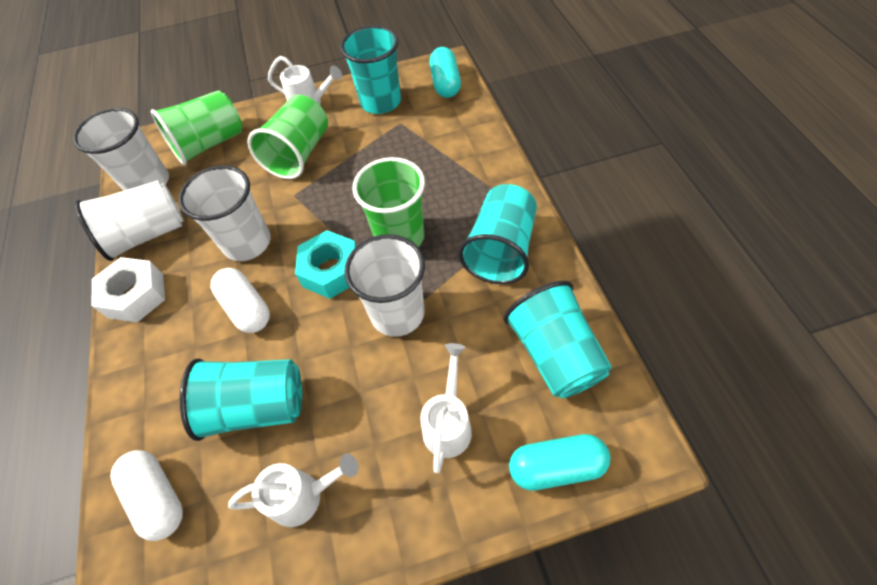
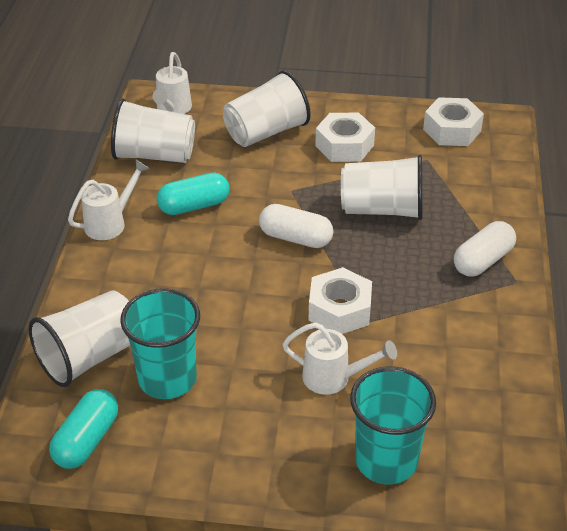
green cup: [151,90,242,165] [247,95,328,179] [352,157,425,247] = 3 -> none = 0
turquoise cup: [180,359,302,441] [340,25,401,114] [458,184,537,284] [504,281,612,398] = 4 -> [120,288,200,399] [350,366,436,484] = 2
turquoise nut: [295,230,356,299] = 1 -> none = 0
white nut: [92,257,165,323] = 1 -> [308,267,372,334] [315,113,375,162] [423,97,484,146] = 3

